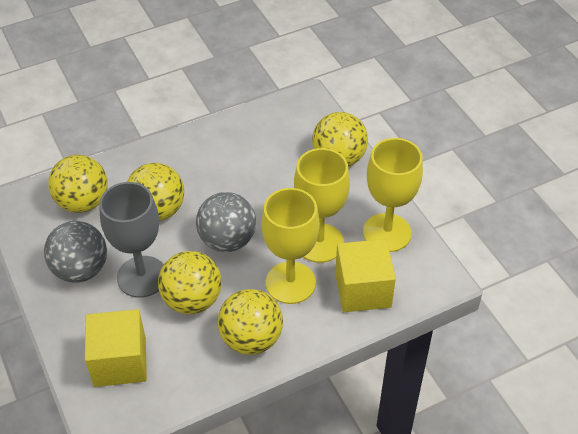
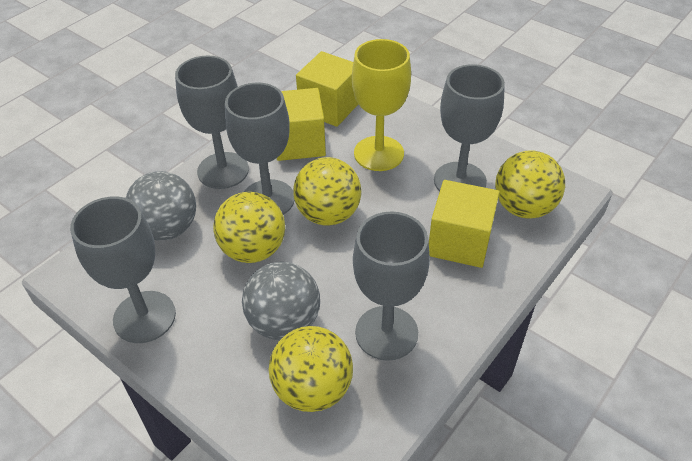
grey goblet: [99,182,164,298] = 1 -> [70,196,176,343] [175,55,249,189] [225,83,295,215] [353,211,430,361] [434,64,505,192] = 5
yellow ball: [48,155,108,213] [127,163,184,221] [158,251,222,314] [218,289,283,355] [312,112,368,167] = 5 -> [213,192,285,263] [269,326,353,412] [293,157,361,226] [495,150,565,219] = 4
yellow cube: [85,309,147,387] [335,239,396,312] = 2 -> [277,88,326,161] [296,51,358,127] [429,180,499,268] = 3
yellow goblet: [262,188,320,304] [294,148,350,263] [363,138,423,252] = 3 -> [352,39,411,171] = 1

